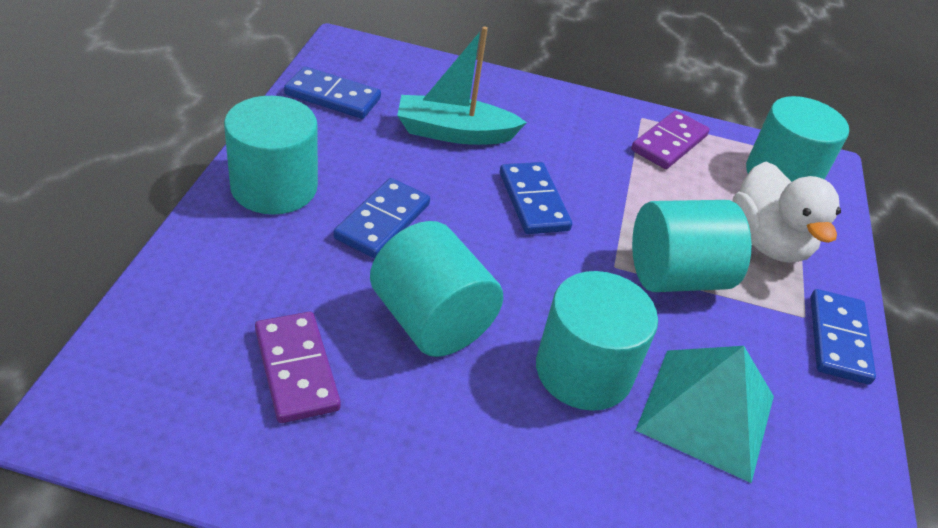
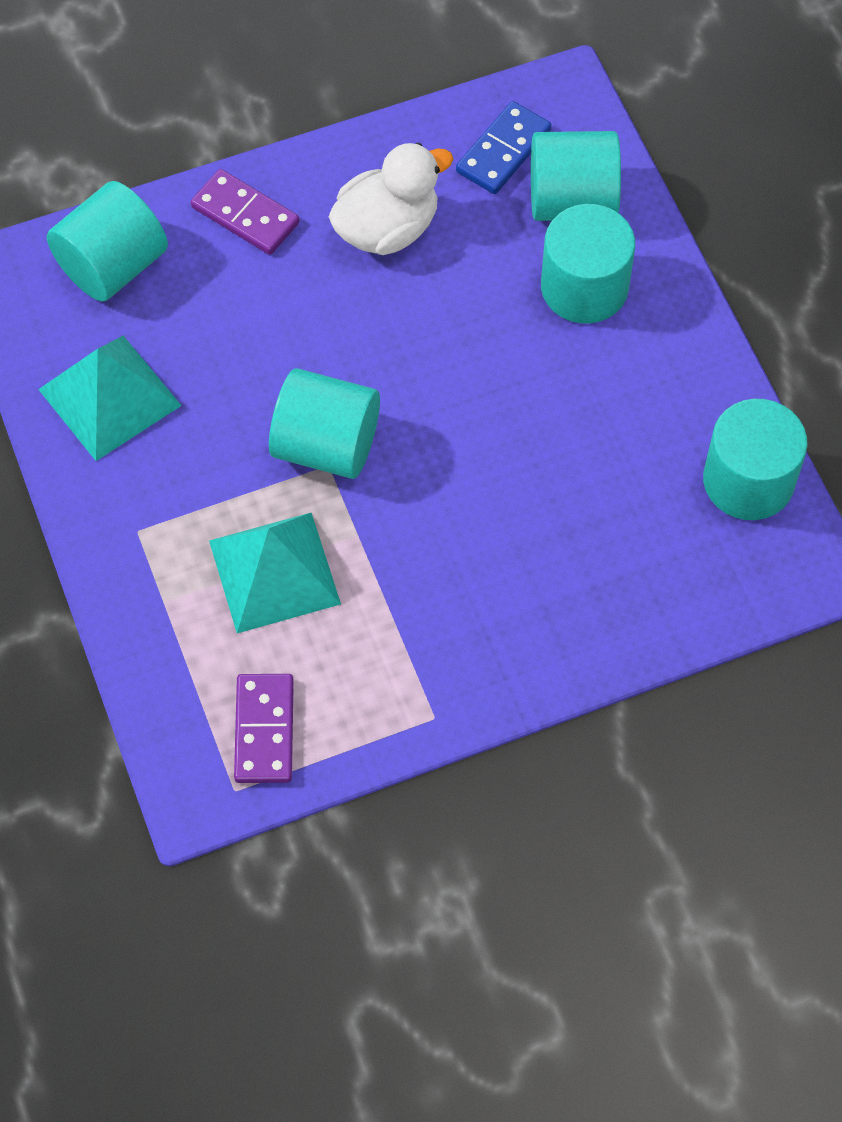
blue domino: [284,66,381,119] [334,178,430,258] [500,162,572,234] [810,289,876,384] = 4 -> [456,101,551,194] = 1
turquoise boat: [397,26,527,145] = 1 -> none = 0
turquoise pyramid: [635,346,774,483] = 1 -> [38,336,182,461] [209,513,341,633] = 2

